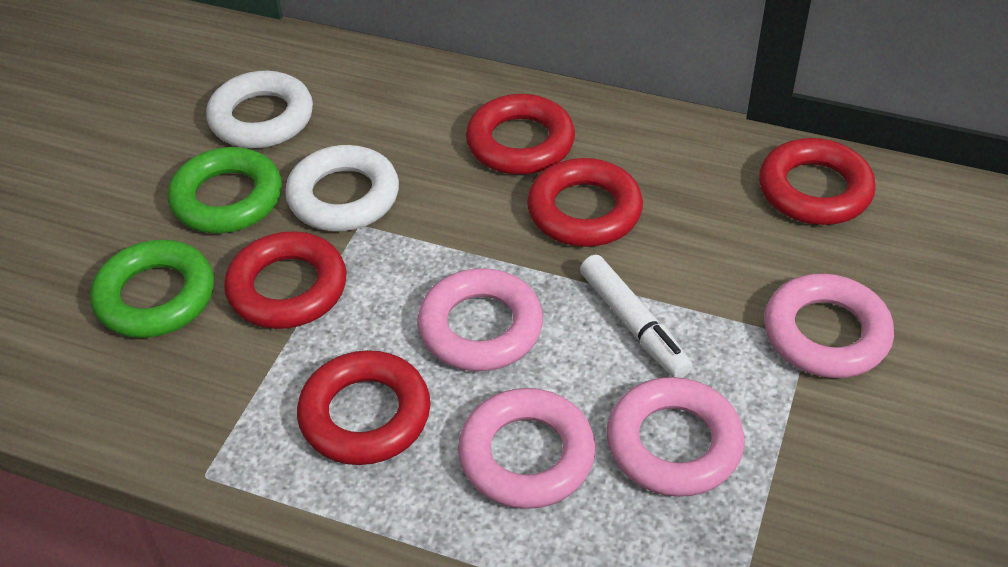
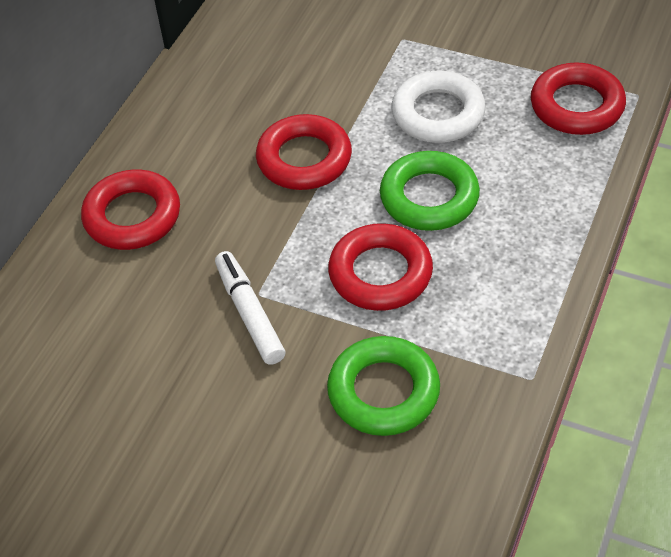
pink ring: [417,268,543,371] [458,388,596,509] [607,377,744,497] [764,273,894,378] = 4 -> none = 0
red ring: [224,231,347,329] [297,350,430,465] [466,94,575,175] [527,158,643,247] [759,138,876,225] = 5 -> [81,170,180,250] [256,114,352,190] [328,223,433,311] [531,62,626,135] = 4
white ring: [206,71,313,148] [285,145,399,231] = 2 -> [391,70,486,143] = 1

